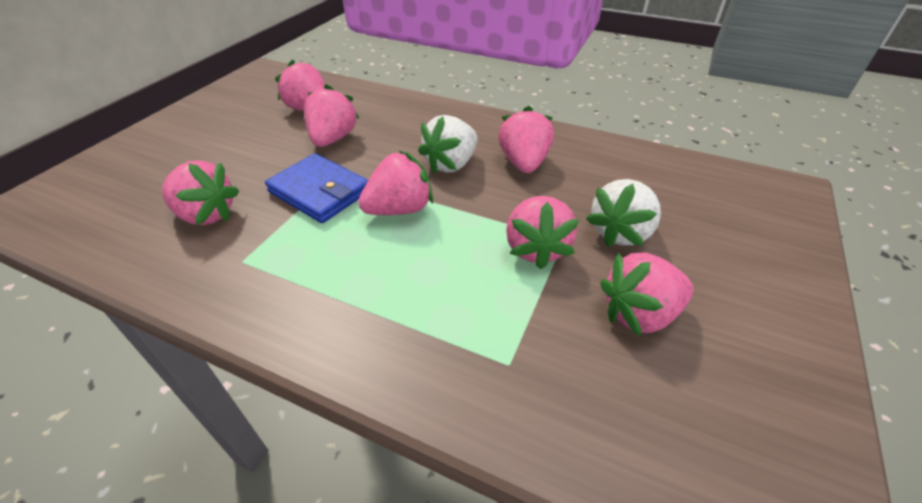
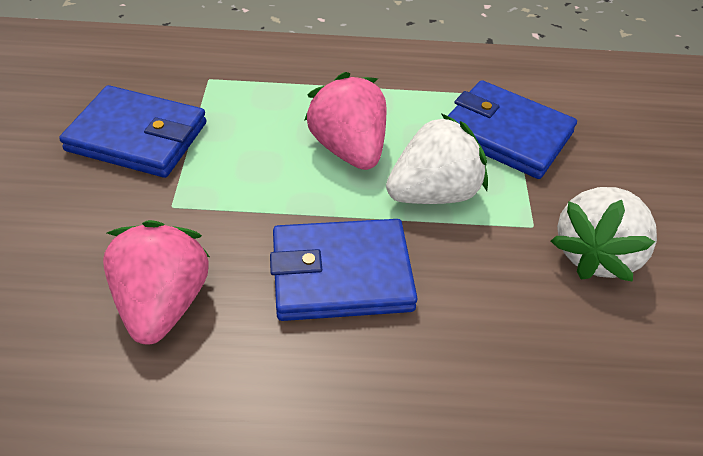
blue wallet: [265,153,368,223] = 1 -> [59,85,207,178] [270,219,418,321] [448,80,577,179] = 3
pink strawberry: [162,160,239,225] [275,59,325,111] [304,84,359,147] [358,151,433,215] [498,106,554,173] [506,196,579,270] [600,252,694,337] = 7 -> [103,220,210,345] [304,72,386,170] = 2

